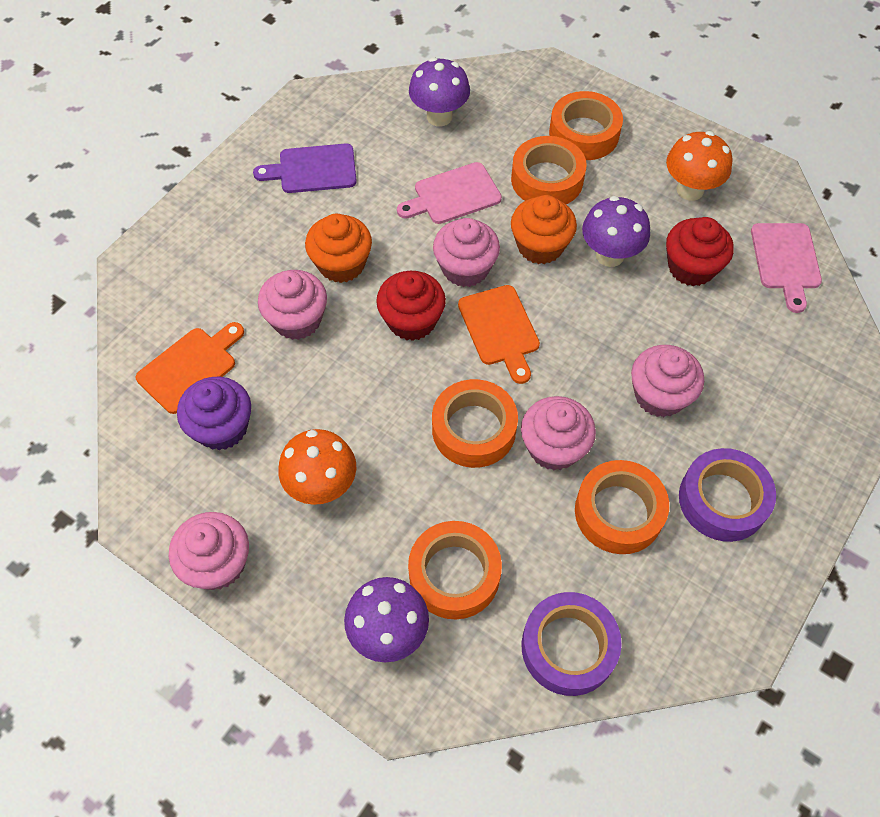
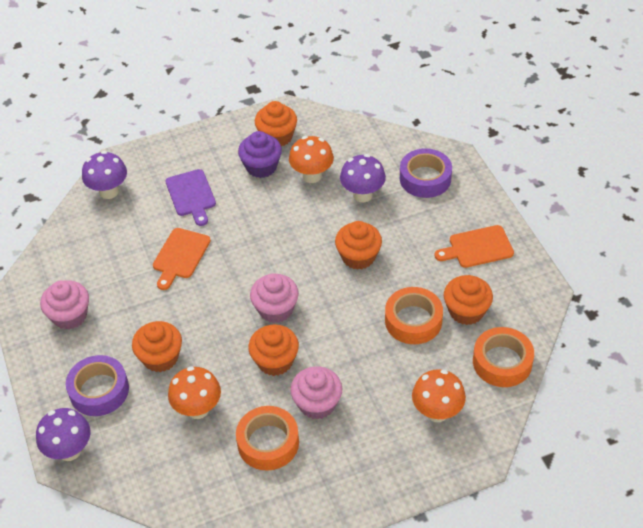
orange cupcake: [305,214,372,283] [511,195,577,264] = 2 -> [132,321,182,372] [248,324,299,376] [255,101,297,147] [335,221,382,270] [444,275,493,325] = 5
orange mushroom: [278,429,356,505] [666,131,732,201] = 2 -> [168,366,221,419] [289,136,334,183] [412,369,466,422] = 3
orange tape: [408,521,502,619] [432,379,518,468] [511,136,587,204] [549,91,623,160] [575,460,669,554] = 5 -> [236,406,299,471] [385,287,443,344] [473,327,534,387] = 3
pink cupcake: [169,512,249,590] [258,270,327,340] [433,218,500,287] [521,396,596,470] [631,345,704,417] = 5 -> [40,280,89,330] [250,273,299,323] [290,366,342,420] = 3
pink cutting board: [397,162,502,224] [751,223,822,313] = 2 -> none = 0
red cupcake: [376,271,446,341] [666,217,734,286] = 2 -> none = 0

